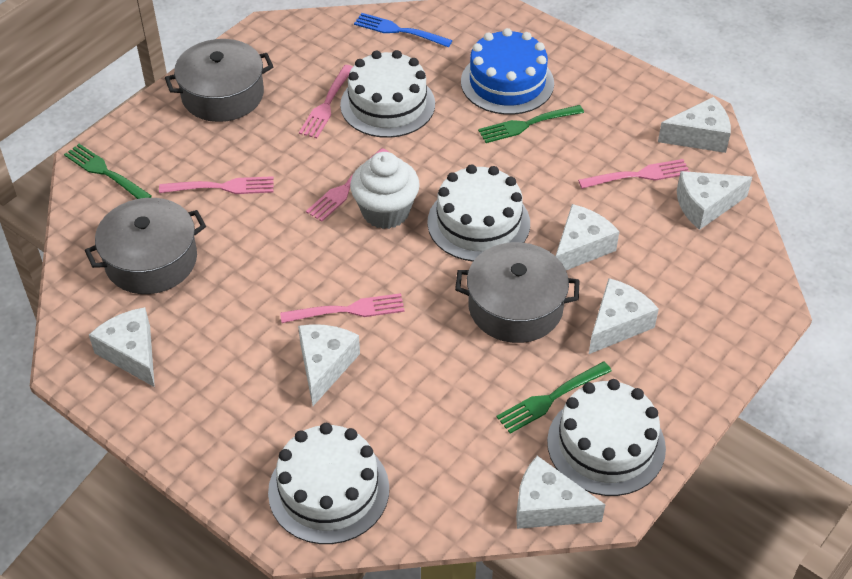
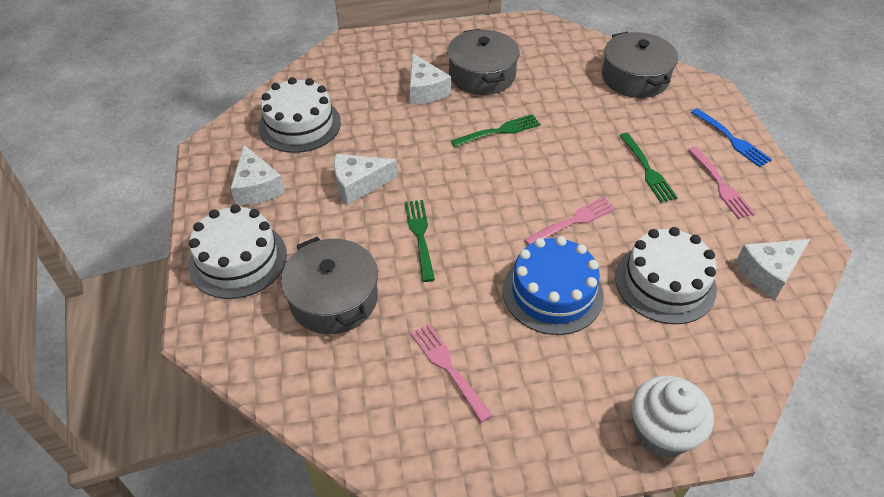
pink fork: [159,176,274,194] [280,293,405,323] [299,65,353,138] [306,148,389,222] [578,159,690,189] = 5 -> [411,323,493,422] [524,197,616,245] [688,147,755,219] = 3
white cake: [268,423,389,544] [340,50,435,138] [427,164,530,262] [547,379,666,496] = 4 -> [188,204,287,299] [258,77,341,153] [615,227,717,324] = 3
white cheese: [89,307,155,387] [298,324,360,406] [516,456,605,529] [556,204,619,270] [589,278,659,354] [658,97,731,153] [677,171,752,230] = 7 -> [230,145,285,205] [334,154,398,205] [410,53,451,105] [736,239,810,299] = 4

